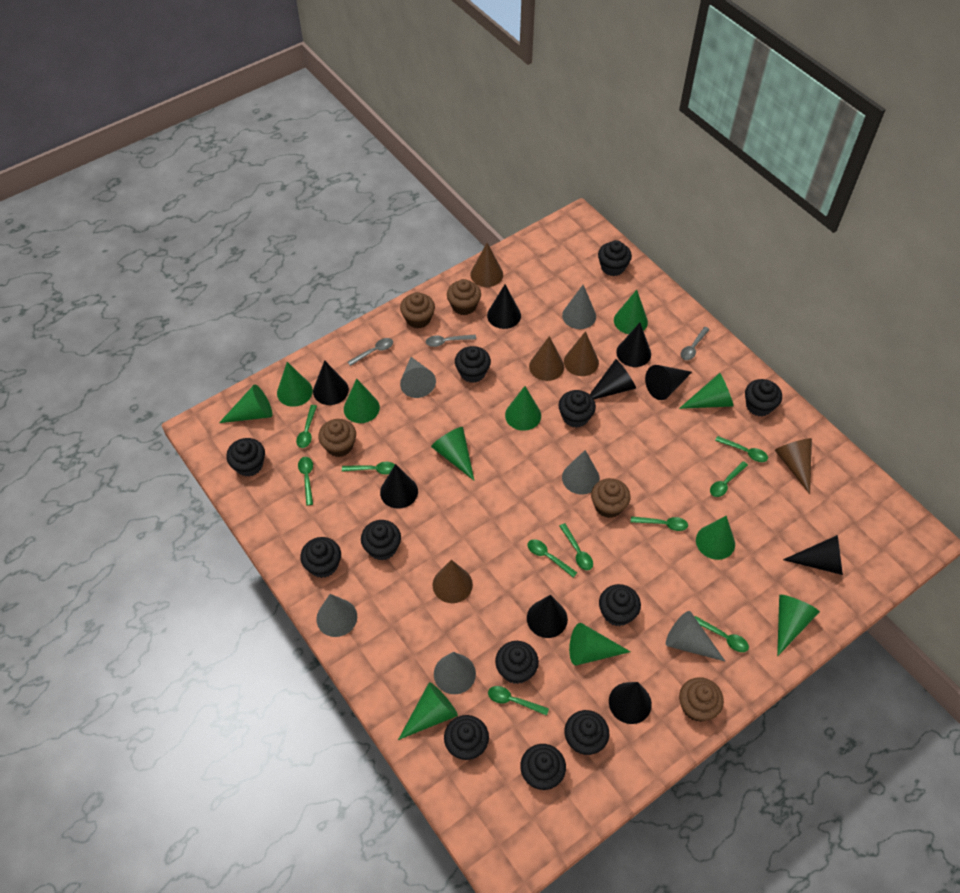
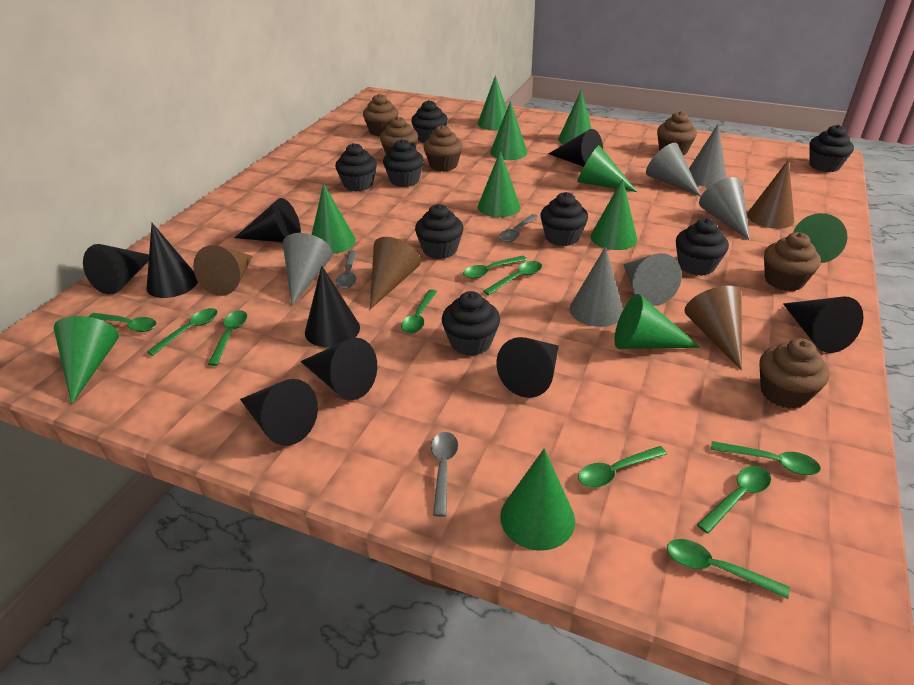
black cupcake: [226,438,265,477] [300,537,341,578] [361,520,401,560] [444,715,489,760] [455,346,491,383] [495,641,539,684] [520,744,566,790] [559,390,596,428] [564,710,609,755] [598,240,632,276] [599,584,641,626] [745,379,782,416] = 12 -> [335,143,377,192] [383,139,424,187] [411,100,448,143] [415,204,463,259] [442,291,500,356] [540,192,588,246] [676,218,729,276] [809,125,854,172] = 8
brown cone: [432,560,473,603] [470,243,503,287] [529,336,564,381] [564,331,599,376] [775,438,812,494] = 5 -> [193,245,253,296] [370,237,421,309] [684,286,742,370] [747,160,794,229] = 4
brown cupcake: [318,419,356,457] [400,292,435,329] [447,279,481,315] [591,478,631,518] [679,677,724,722] = 5 -> [363,94,398,136] [380,116,418,154] [423,125,463,171] [657,111,697,156] [759,338,830,409] [764,232,821,291] = 6

